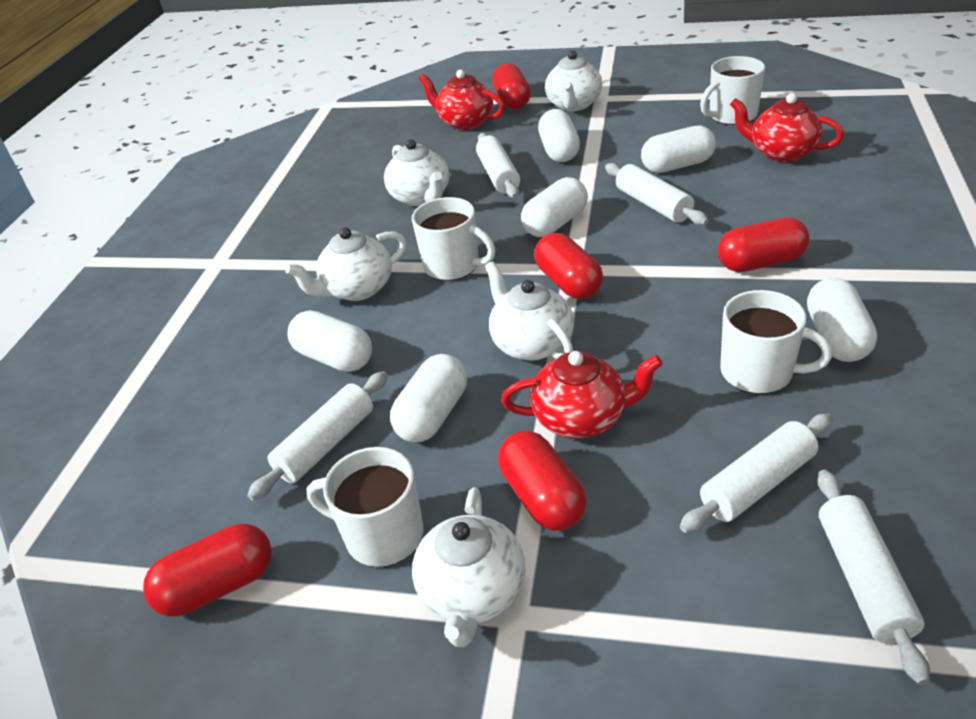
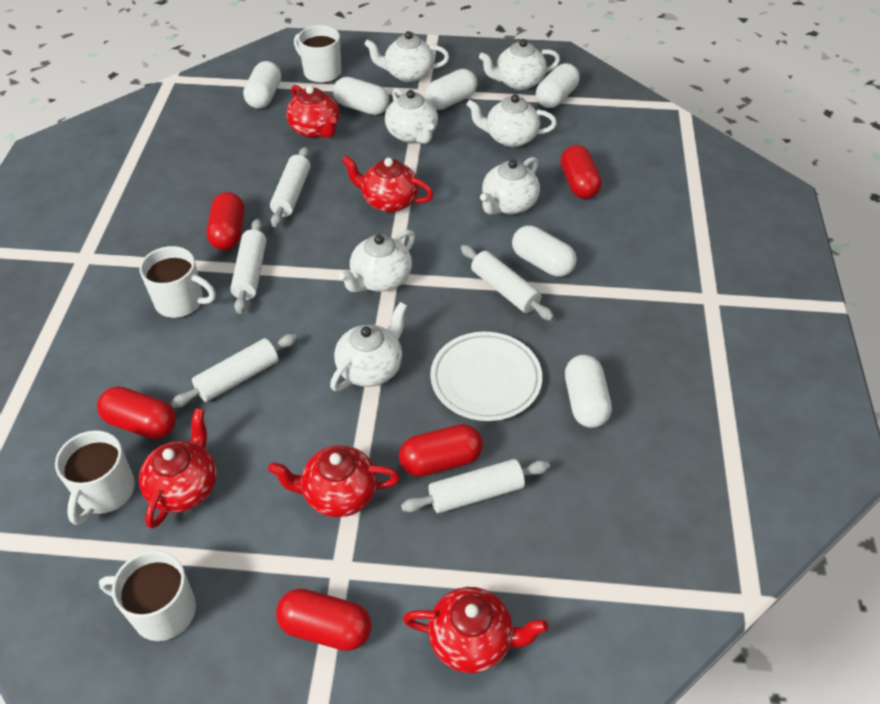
red teapot: [419,69,505,130] [501,351,663,439] [730,93,844,162] = 3 -> [139,408,217,529] [268,445,400,518] [286,85,340,138] [341,155,434,212] [403,587,548,673] = 5
white plate: none = 0 -> [430,332,542,421] = 1
white teapot: [285,227,407,301] [384,139,449,206] [412,487,526,647] [485,261,574,361] [545,50,602,111] = 5 -> [330,302,407,391] [339,230,415,292] [364,31,449,82] [385,88,438,144] [467,94,557,147] [479,39,560,90] [480,157,540,215] = 7

